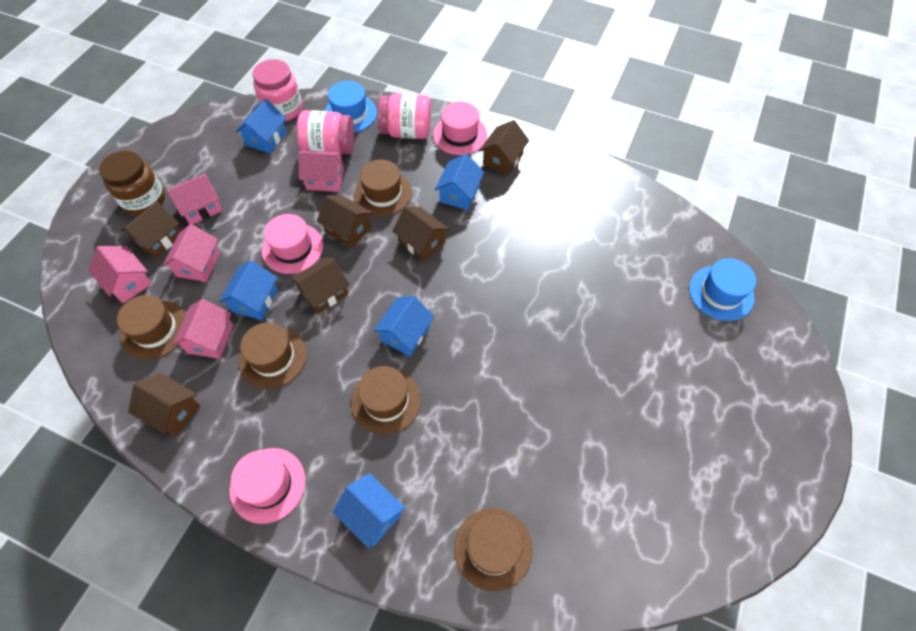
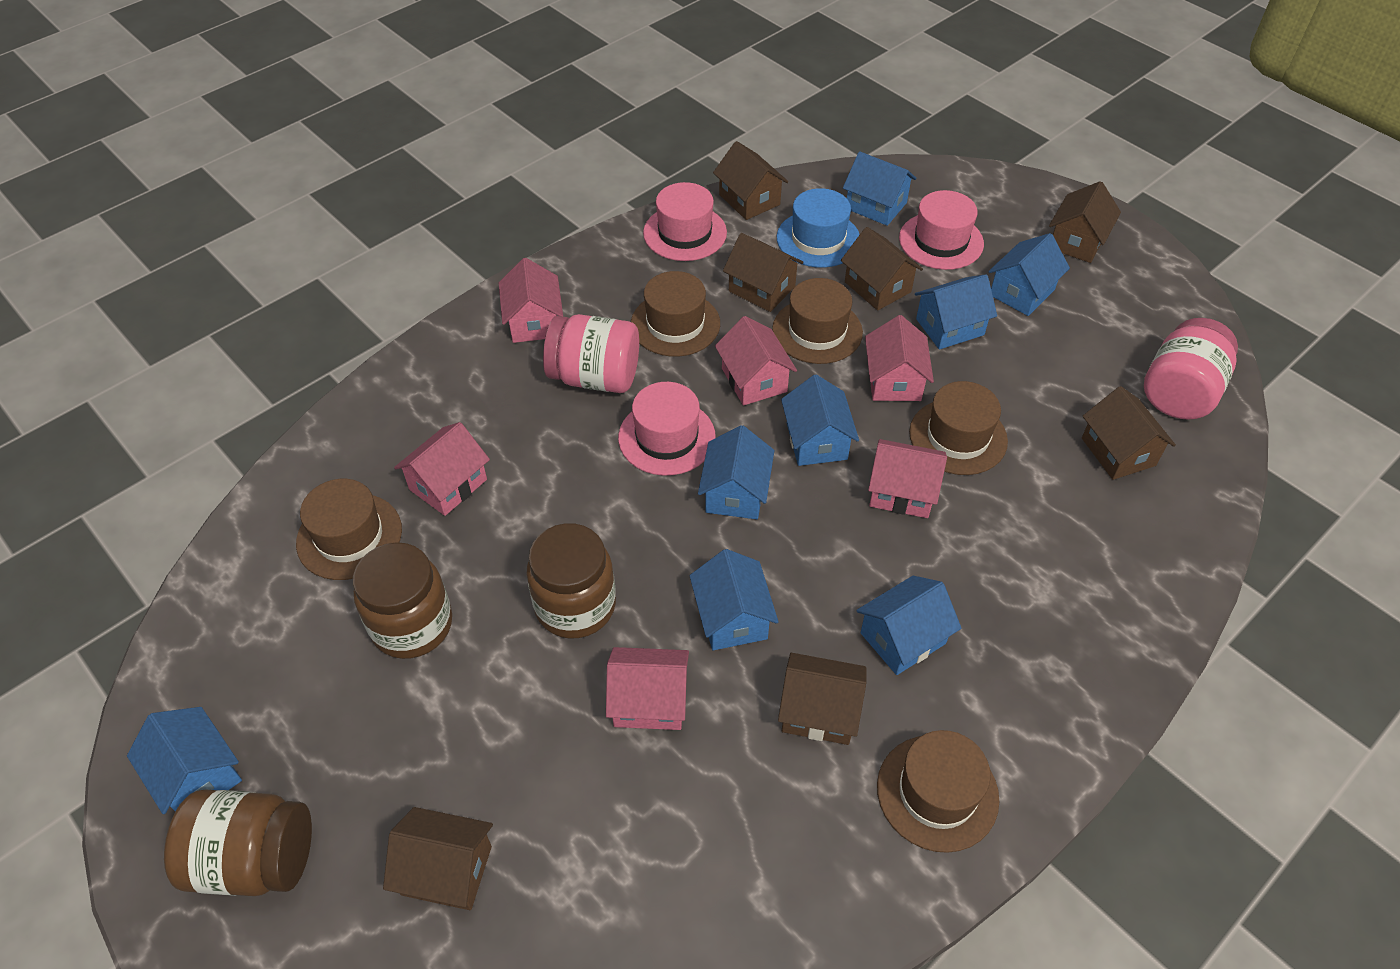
blue hat: [325,81,377,132] [689,258,756,321] = 2 -> [777,188,860,268] = 1
blue house: [219,261,278,320] [236,99,287,154] [332,473,406,549] [373,296,434,356] [435,154,484,210] = 5 -> [127,707,242,814] [689,549,778,650] [698,425,775,519] [781,374,859,466] [843,151,916,226] [856,576,961,675] [915,274,997,349] [988,233,1070,316] = 8
brown house: [121,201,180,259] [128,373,200,436] [291,257,350,314] [317,195,373,248] [392,206,450,261] [479,120,529,175] = 6 -> [383,807,493,910] [713,141,788,220] [723,233,804,312] [778,653,866,745] [841,227,923,310] [1049,181,1121,263] [1082,386,1176,480] = 7
brown jar: [99,150,165,216] = 1 -> [164,790,312,896] [353,542,452,659] [527,523,616,639] = 3
pink house: [89,246,152,303] [162,224,220,282] [166,174,223,224] [173,299,233,359] [298,151,344,192] = 5 -> [394,422,490,516] [499,258,563,343] [606,647,689,730] [715,316,797,406] [865,315,934,401] [868,439,947,518] = 6
pink jar: [252,59,302,122] [297,110,355,154] [378,93,431,139] = 3 -> [543,314,639,393] [1144,318,1238,420] = 2

